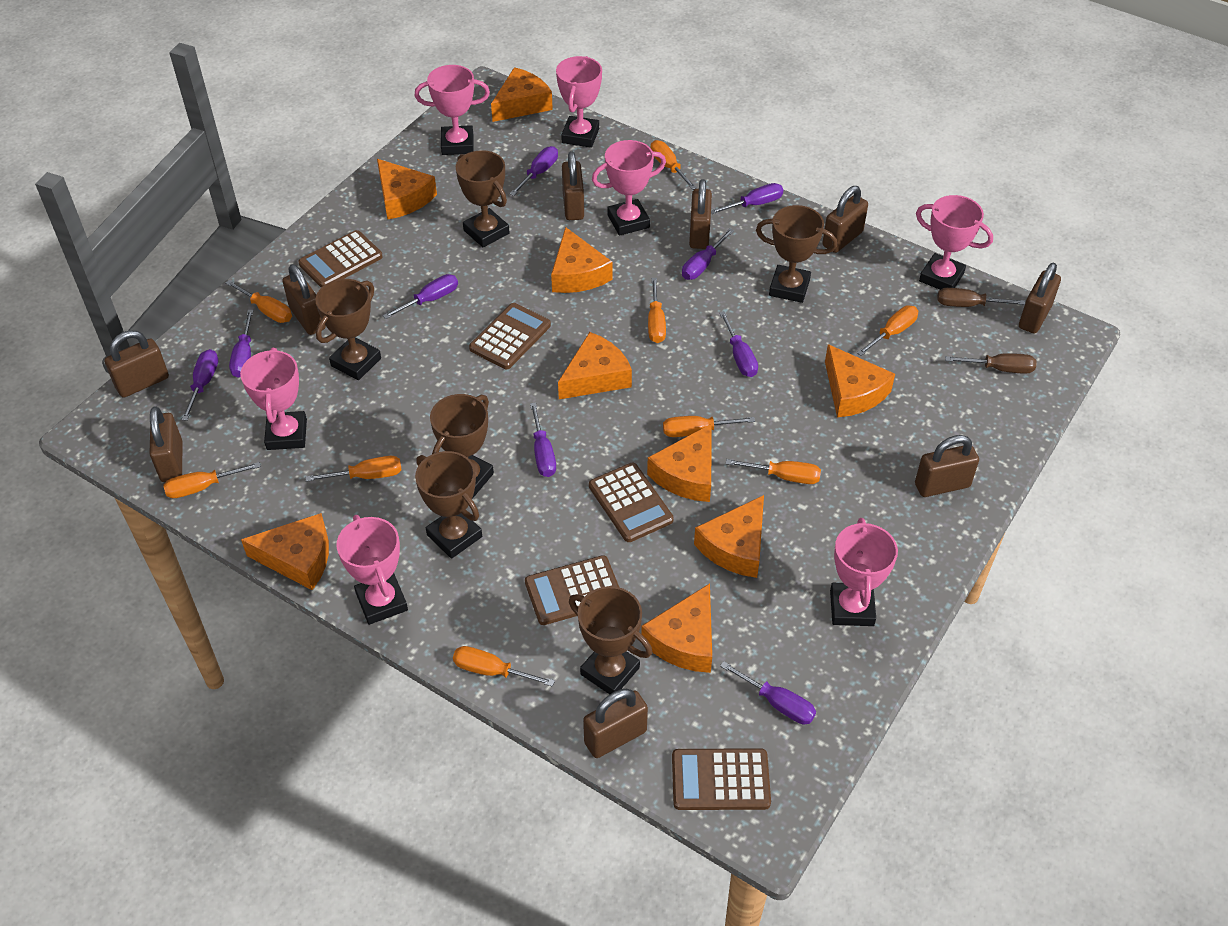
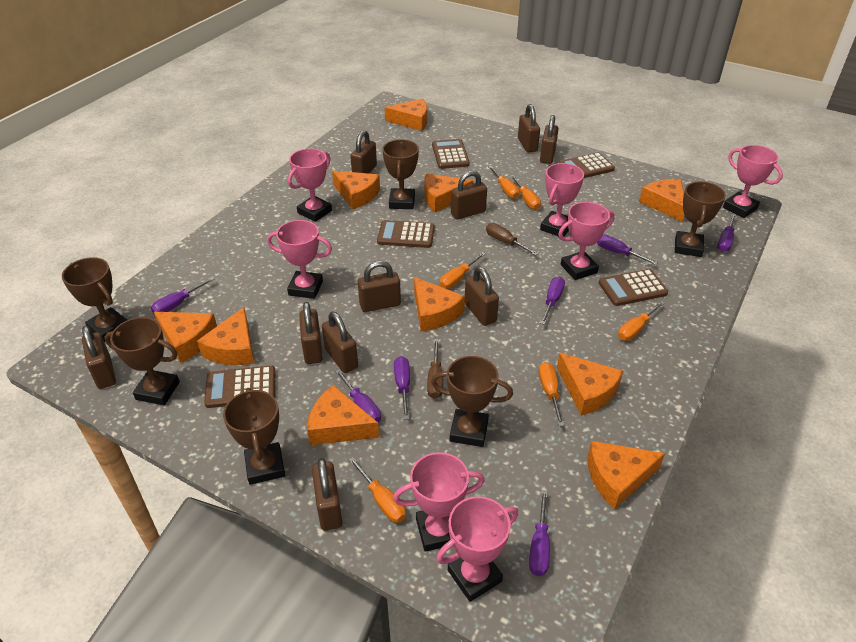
brown padlock: [104,330,169,398] [149,406,183,482] [282,264,326,335] [562,151,584,220] [583,688,648,758] [689,179,712,249] [823,186,868,253] [915,435,979,497] [1019,263,1061,334] = 9 -> [82,326,116,389] [299,302,323,364] [312,458,342,531] [322,311,358,373] [351,130,377,174] [358,261,401,312] [451,171,487,219] [465,267,499,326] [518,104,540,152] [540,115,558,164] = 10
orange cheese: [241,513,329,590] [377,159,437,220] [491,67,553,122] [551,227,612,293] [558,332,632,399] [641,583,712,673] [647,423,712,502] [694,495,764,578] [825,344,895,417] = 9 -> [154,312,217,363] [197,307,254,365] [307,385,379,445] [332,171,380,209] [385,99,427,131] [414,277,465,331] [425,174,473,212] [557,352,623,416] [588,441,665,509] [639,179,684,222] = 10
orange screwdriver: [163,462,261,498] [226,280,292,323] [305,456,401,482] [453,646,555,687] [648,278,666,343] [650,140,697,190] [663,416,755,437] [726,459,821,484] [857,305,918,356] = 9 -> [348,457,406,523] [440,252,486,289] [488,166,520,199] [511,175,541,210] [539,362,564,426] [618,301,665,341] = 6
purple screwdriver: [181,349,218,421] [229,310,253,378] [383,274,458,319] [510,146,558,196] [530,402,556,477] [682,228,734,280] [711,183,783,214] [719,311,758,377] [720,661,816,724] = 9 -> [151,277,214,315] [335,369,381,422] [394,356,410,419] [529,490,550,576] [540,277,565,325] [597,234,658,265] [717,214,736,252] = 7

